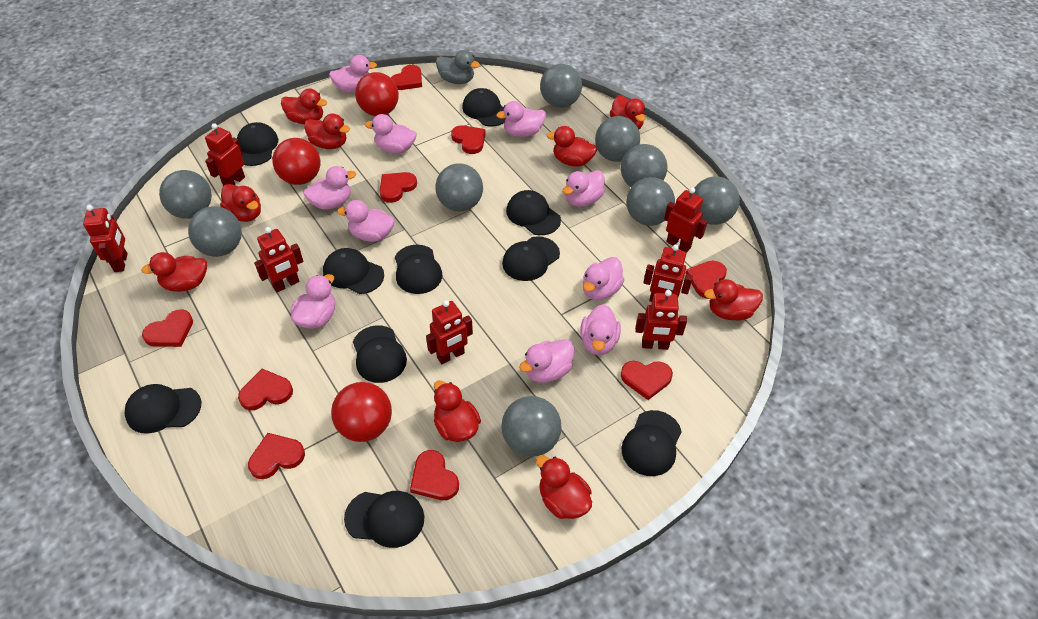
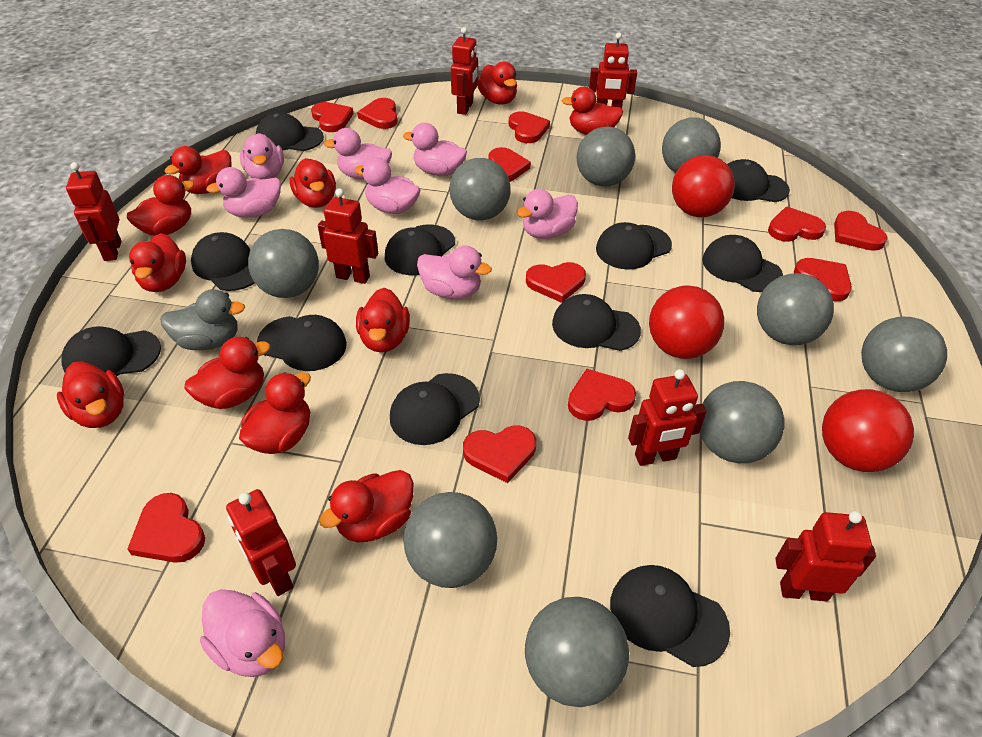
black cap: [125,384,201,434] [237,122,278,166] [323,248,384,294] [344,491,424,548] [353,325,407,383] [395,245,442,294] [462,88,506,126] [502,236,560,281] [506,190,561,235] [622,410,682,476] = 10 -> [62,326,161,376] [191,232,255,291] [256,112,324,151] [257,315,347,371] [385,224,455,275] [390,373,480,445] [552,294,641,351] [596,222,672,270] [610,565,730,667] [702,235,783,292] [727,159,790,202] = 11
pink duck: [291,274,335,329] [303,166,356,210] [329,55,377,92] [337,200,394,242] [365,114,416,154] [496,101,546,137] [519,339,574,383] [563,170,605,207] [580,304,621,355] [583,257,624,300] = 10 -> [200,589,285,677] [206,167,281,218] [240,133,284,179] [324,128,392,180] [354,157,420,214] [403,123,467,176] [417,245,492,299] [517,189,578,239] = 8
red duck: [141,252,207,292] [220,184,261,222] [281,88,327,124] [304,114,350,149] [434,380,481,442] [536,455,592,519] [546,126,597,167] [610,95,646,129] [704,279,763,320] = 9 -> [57,361,124,428] [127,175,194,236] [129,233,186,292] [165,146,231,194] [185,337,270,409] [239,372,311,454] [290,158,336,208] [319,470,414,542] [356,288,410,352] [477,62,517,105] [561,87,623,135] = 11
red heart: [142,309,193,347] [238,369,293,410] [248,433,305,479] [380,172,417,203] [391,65,422,90] [410,450,459,500] [451,125,486,154] [621,361,673,400] [686,261,727,299] = 9 -> [127,493,205,563] [311,102,353,132] [357,98,398,129] [463,425,536,483] [488,147,531,182] [509,111,550,143] [526,262,586,303] [568,369,636,421] [768,206,826,242] [794,258,852,301] [834,211,887,251] = 11

